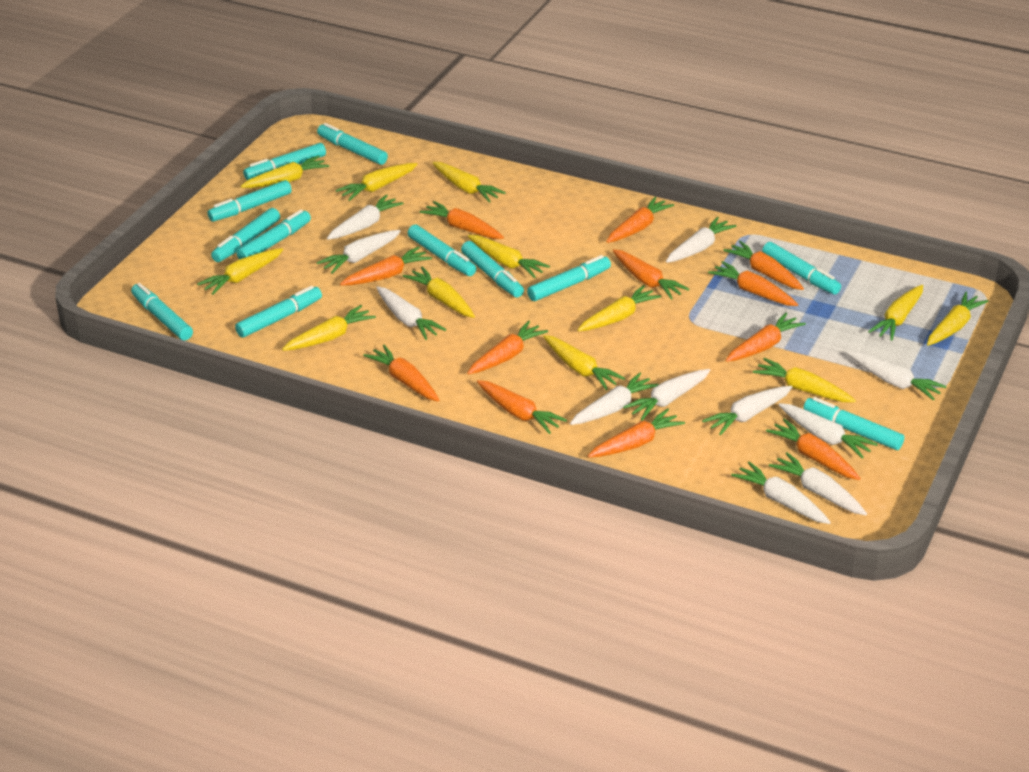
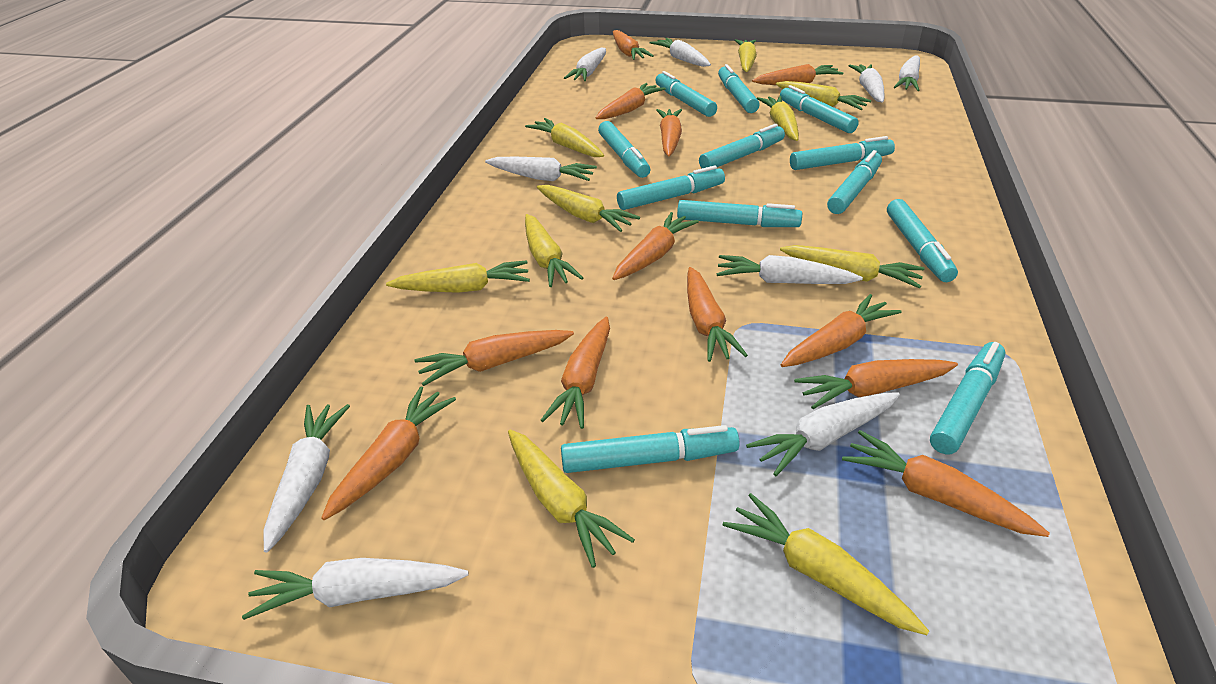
white carrot: [317,230,401,274] [327,194,404,240] [376,286,446,340] [570,373,659,425] [623,369,710,420] [666,217,736,263] [702,386,792,435] [731,462,831,524] [769,452,867,515] [778,403,878,459] [847,351,947,401] = 11 -> [242,558,469,620] [264,404,350,553] [485,157,597,181] [564,48,606,81] [650,38,711,67] [717,255,863,284] [746,392,900,476] [848,64,885,102] [894,55,920,91] = 9
yellow carrot: [197,248,283,295] [240,155,329,188] [282,305,376,351] [336,163,418,201] [403,266,475,318] [432,162,506,203] [468,235,550,278] [543,335,625,390] [577,285,661,331] [753,358,856,402] [868,285,923,341] [927,292,989,346] = 12 -> [386,260,530,293] [508,429,635,568] [525,118,604,157] [525,214,583,287] [537,185,640,232] [723,493,929,635] [735,39,757,72] [757,96,799,141] [776,81,871,110] [780,245,925,288] = 10

